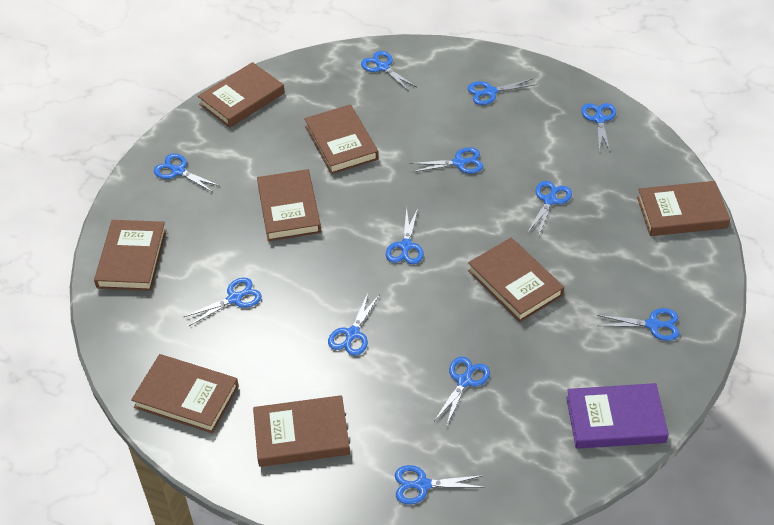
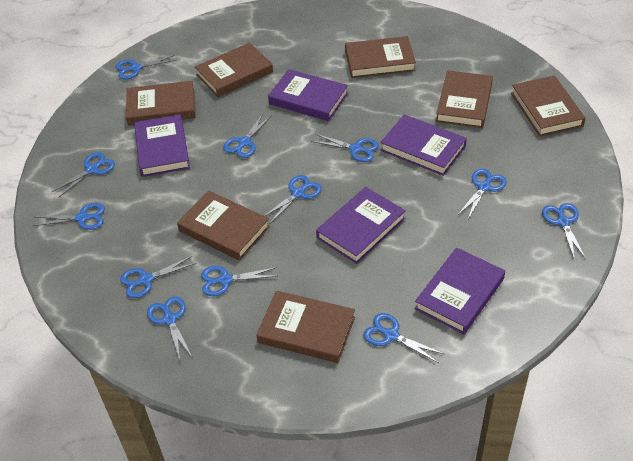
brown book: [94,220,167,291] [131,354,239,434] [198,62,285,128] [253,395,350,467] [257,169,321,241] [304,104,379,174] [468,238,564,322] [637,181,730,236] = 8 -> [126,81,196,126] [177,191,270,261] [195,43,273,97] [256,291,355,363] [345,36,416,78] [436,70,493,128] [511,76,585,137] = 7
purple book: [566,383,669,449] = 1 -> [134,114,190,177] [268,69,348,121] [316,187,406,264] [380,114,467,176] [415,247,505,334] = 5

